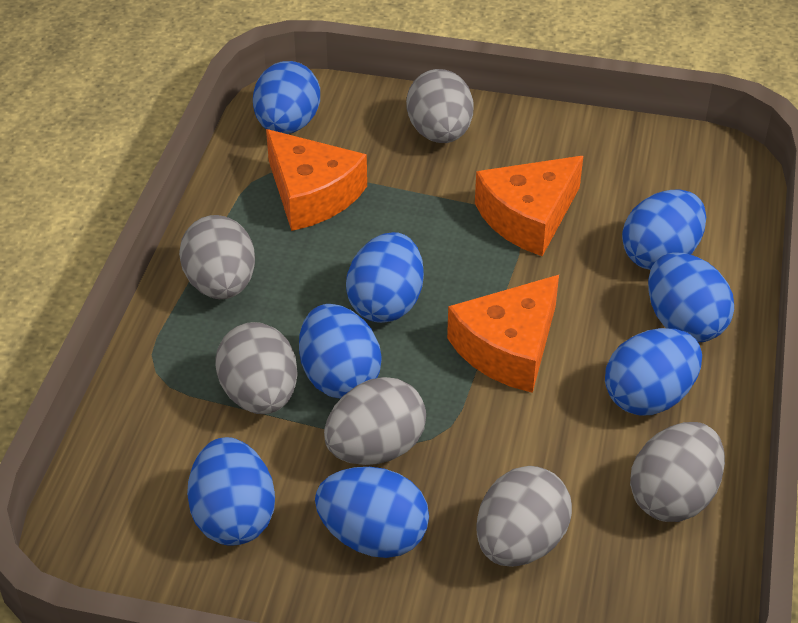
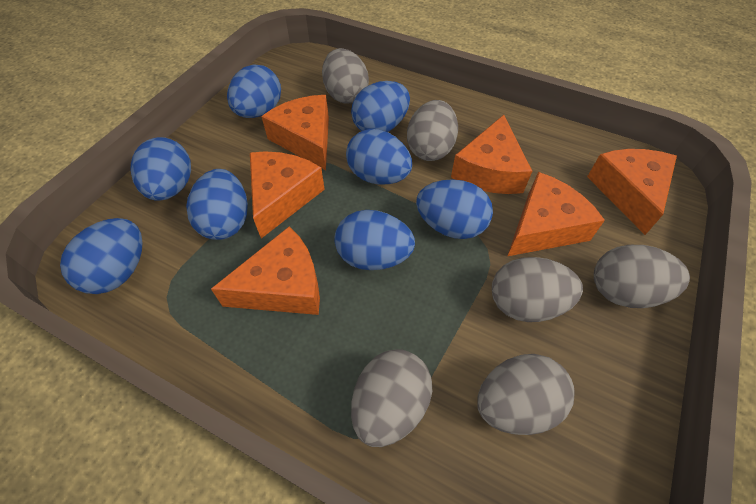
orange cheese: [266,129,367,231] [447,275,559,393] [475,156,583,256] = 3 -> [211,227,320,315] [250,151,325,238] [261,95,329,170] [451,115,532,194] [508,172,605,256] [587,149,677,235] = 6

